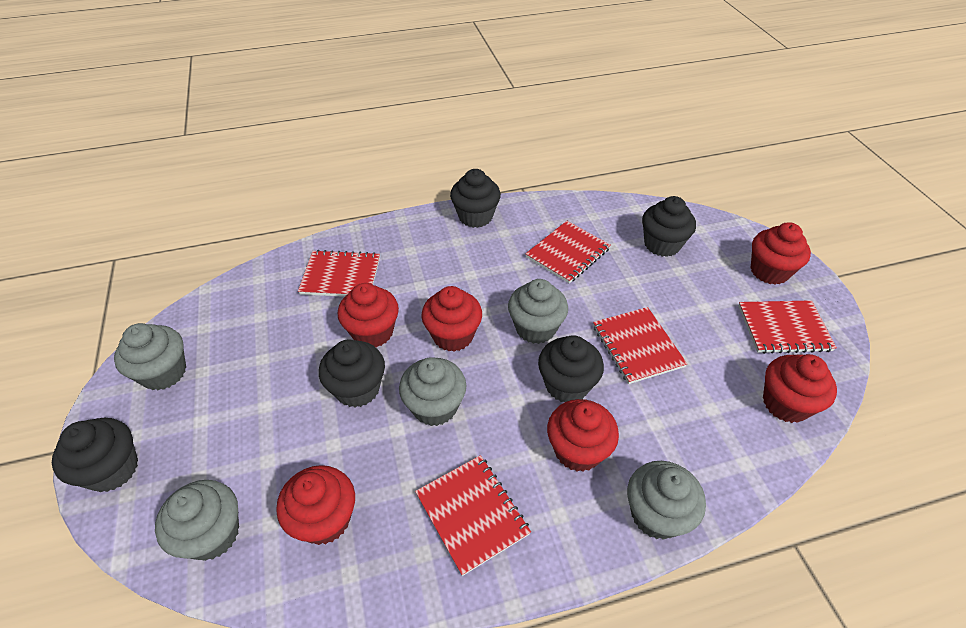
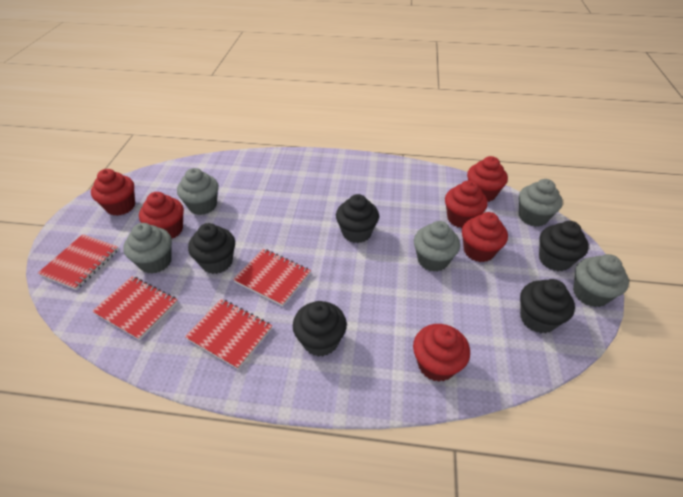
red notebook: [298,250,380,297] [415,455,531,576] [526,221,610,284] [593,307,687,384] [738,300,837,354] = 5 -> [38,234,119,290] [92,276,178,340] [185,299,272,370] [233,249,311,306] = 4

